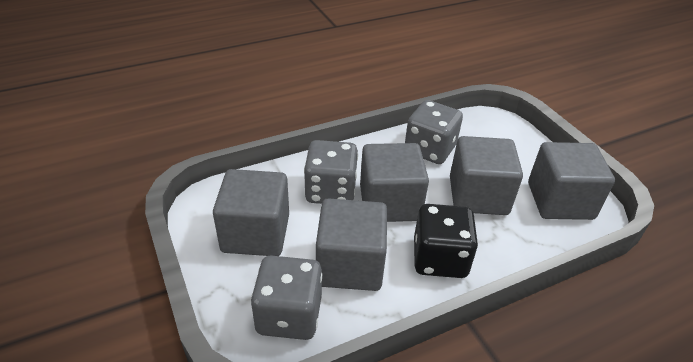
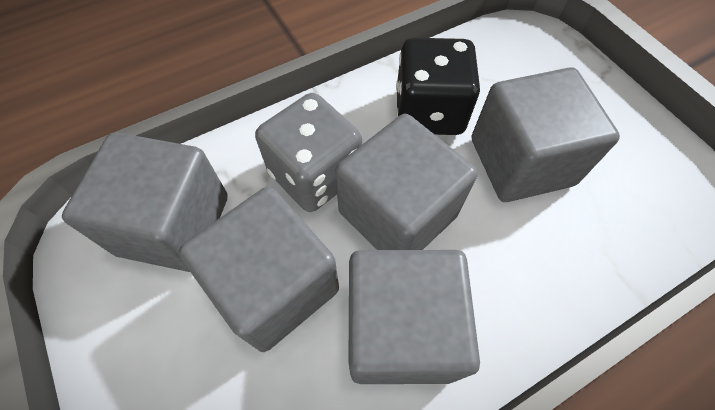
grey dice: [251,256,322,340] [304,140,358,204] [405,100,463,164] = 3 -> [255,93,362,212] = 1

